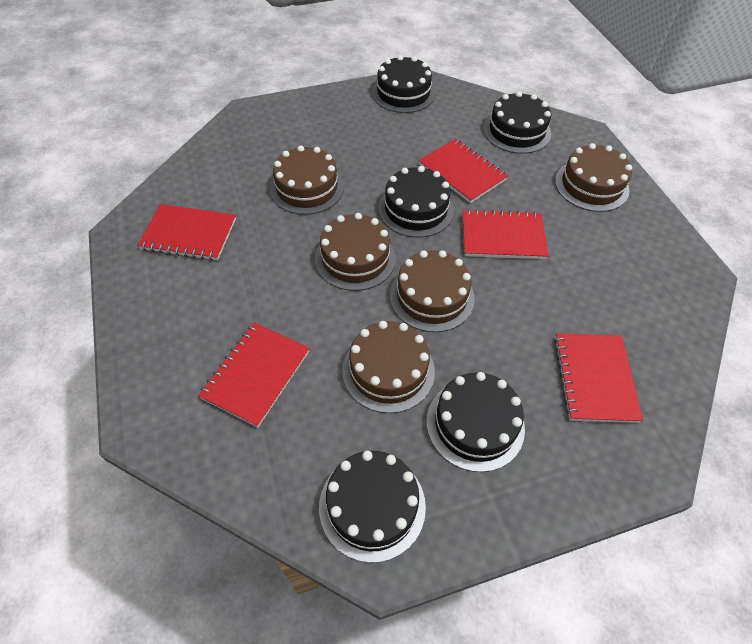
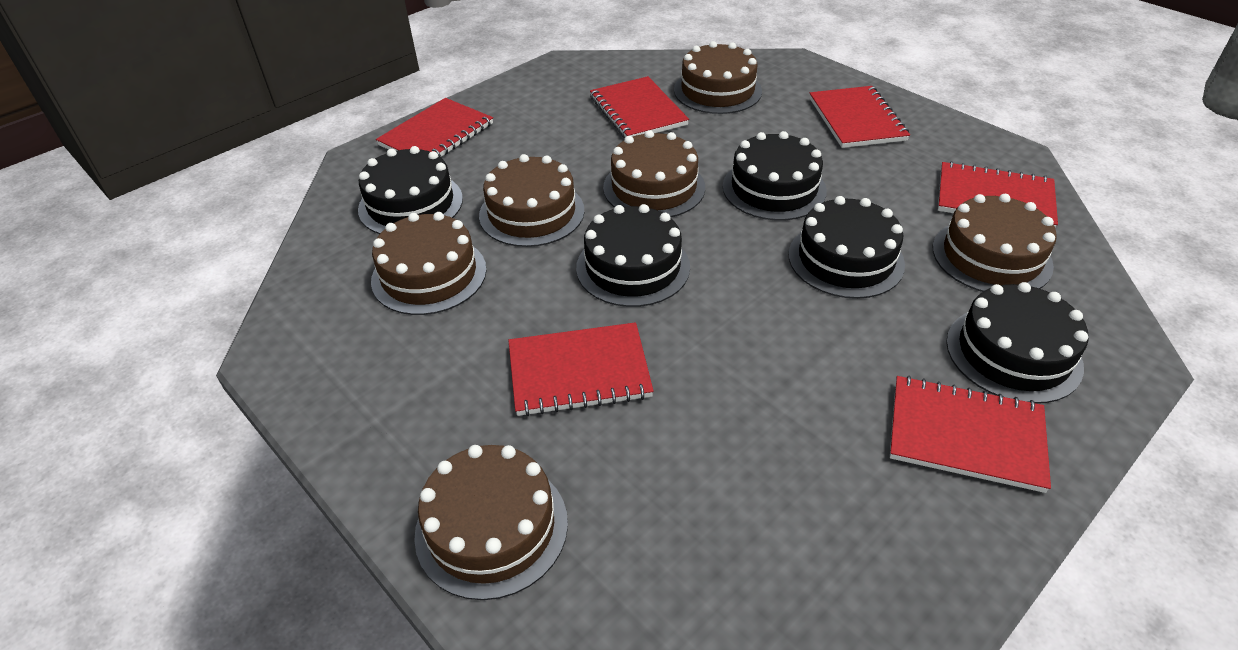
brown cake: [270,145,344,215] [315,213,396,291] [342,321,435,413] [390,250,475,332] [555,143,632,212] = 5 -> [371,212,486,315] [414,445,568,600] [479,154,585,247] [603,130,705,217] [674,41,762,114] [933,194,1057,292] = 6
red notebook: [137,204,236,261] [198,323,310,428] [418,139,508,203] [462,209,549,259] [554,333,643,423] = 5 -> [376,98,493,157] [508,322,654,416] [590,76,689,138] [810,86,910,148] [890,376,1051,493] [938,161,1058,228] = 6

